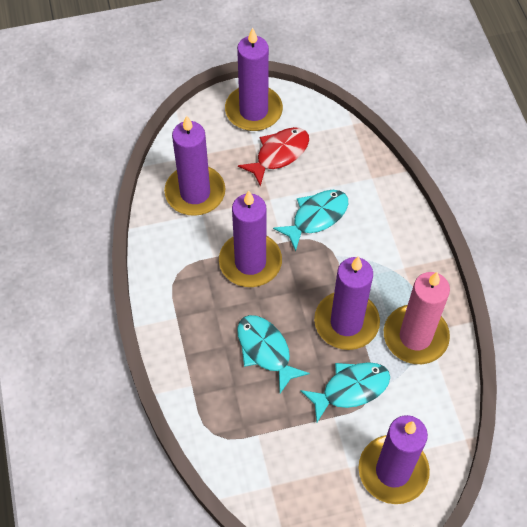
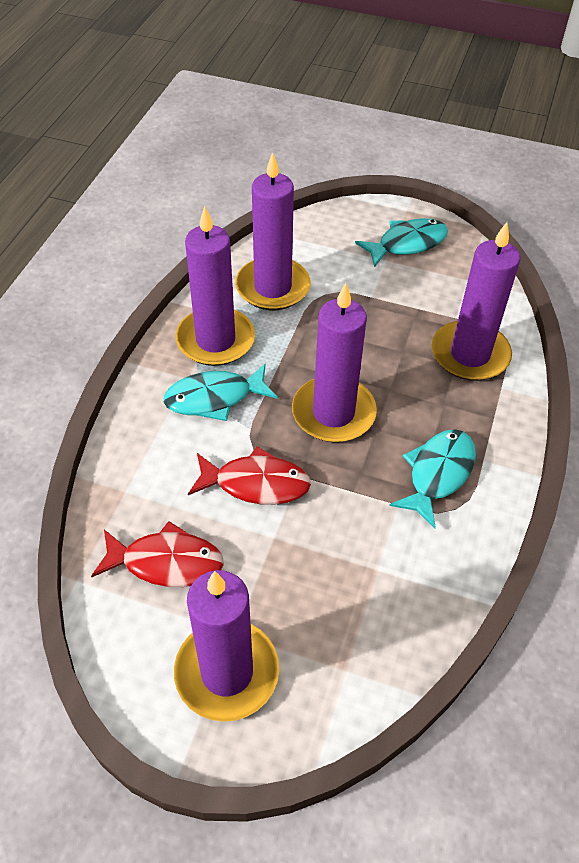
pink candle: [384,272,450,364] = 1 -> none = 0
red fish: [238,127,309,186] = 1 -> [91,521,224,587] [188,446,311,505] = 2

